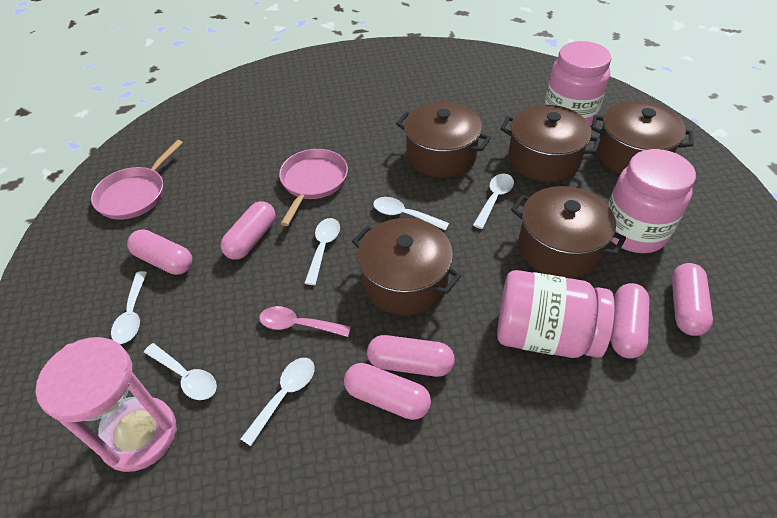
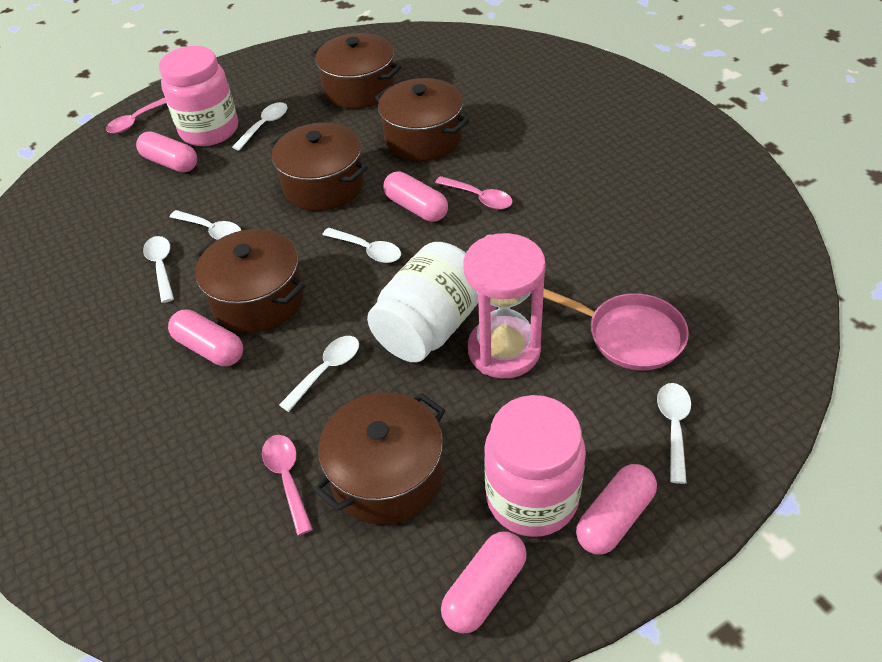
pink capsule: [127,230,192,275] [220,201,276,260] [344,363,431,420] [367,335,455,377] [611,283,650,358] [672,263,713,336] = 6 -> [136,131,197,172] [168,310,243,366] [384,171,448,222] [441,531,527,634] [576,464,657,555] = 5
pink jar: [497,270,615,358] [544,41,612,126] [608,149,696,253] = 3 -> [159,46,238,146] [484,395,586,537] = 2
pink pan: [91,140,183,220] [279,149,348,226] = 2 -> [543,288,689,370] = 1
pink spoon: [259,306,351,337] = 1 -> [106,98,166,134] [262,435,313,536] [435,176,513,209] = 3
white jar: none = 0 -> [367,242,478,362] = 1

